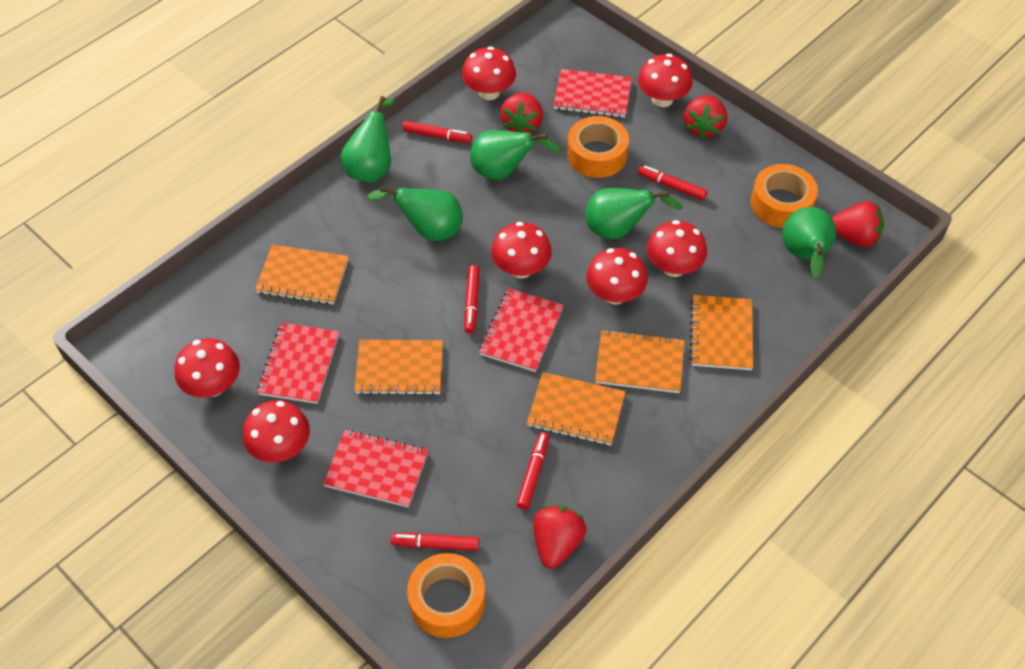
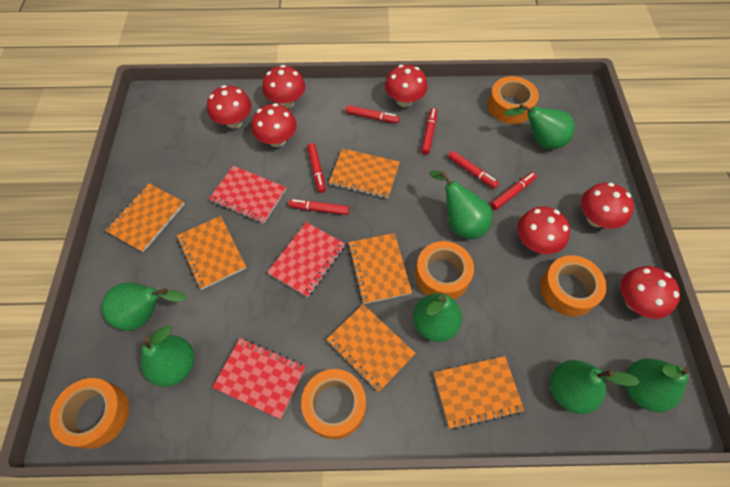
green pear: [341,96,394,183] [366,186,463,241] [470,130,561,180] [585,188,683,239] [782,207,836,277] = 5 -> [102,283,187,331] [141,326,194,387] [413,293,462,342] [430,170,492,239] [504,104,575,149] [550,360,640,414] [625,358,690,412] = 7
orange notebook: [255,244,349,305] [354,340,443,396] [527,372,626,446] [595,329,685,393] [690,295,753,370] = 5 -> [105,184,184,252] [177,216,246,290] [326,304,416,392] [329,148,400,199] [348,233,412,304] [433,356,524,430] = 6
orange tape: [407,553,485,638] [567,116,629,178] [751,164,818,228] = 3 -> [50,378,129,449] [301,369,366,439] [415,241,474,300] [488,76,539,124] [540,255,607,317] = 5
red marker: [391,533,479,551] [402,121,472,143] [464,265,480,333] [516,432,549,510] [638,165,707,200] = 5 -> [289,199,349,215] [307,143,326,193] [346,105,399,123] [421,108,437,154] [448,151,499,189] [490,172,537,210] = 6
red notebook: [257,323,339,404] [323,430,428,508] [479,288,564,372] [553,69,632,118] = 4 -> [209,166,286,224] [212,338,305,419] [267,222,345,297] = 3
red strawberry: [500,92,543,133] [533,505,586,569] [684,95,727,139] [832,201,884,247] = 4 -> none = 0

